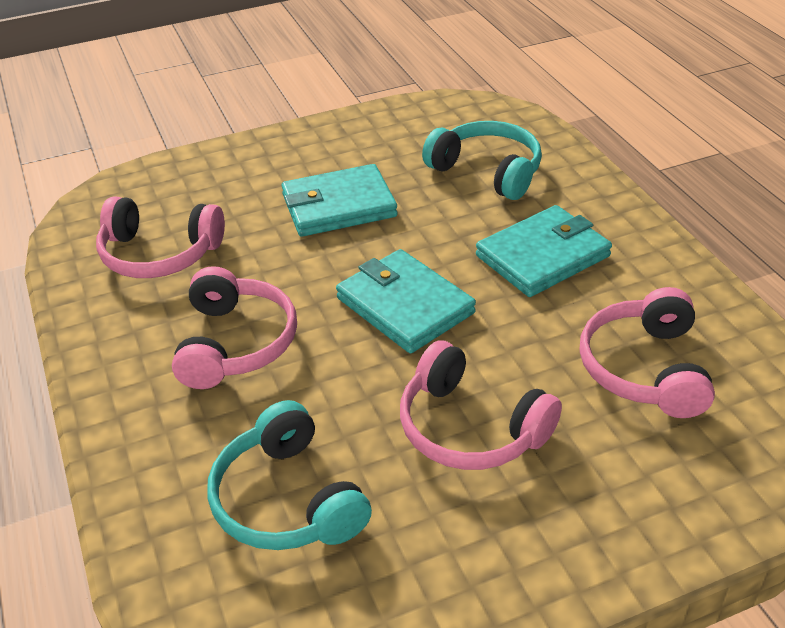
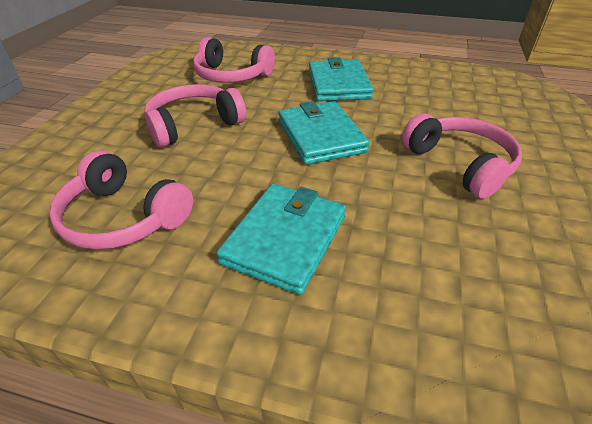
turquoise headphones: [207,400,372,550] [422,121,542,200] = 2 -> none = 0

